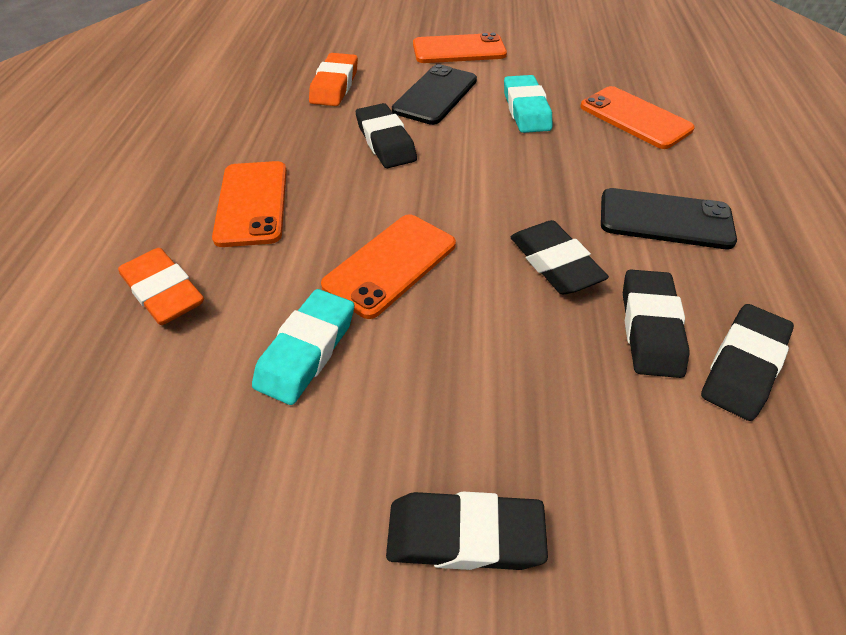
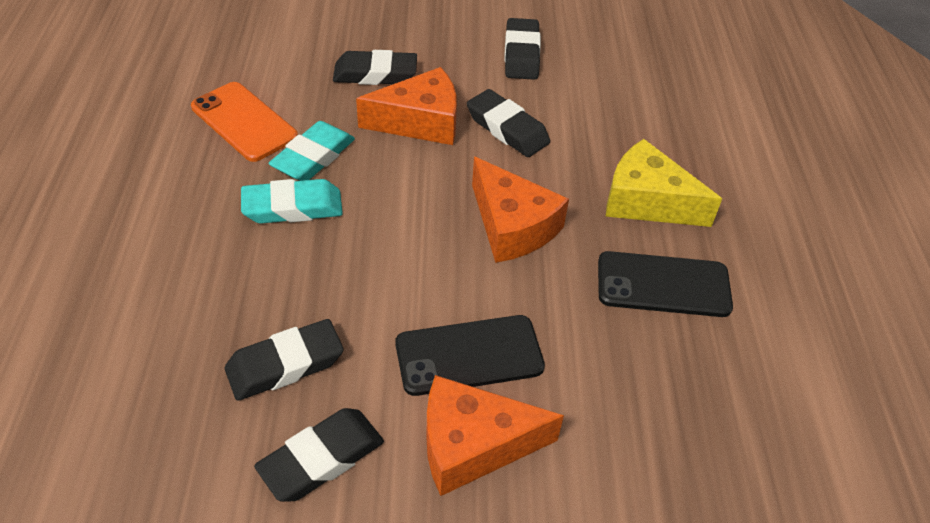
orange cheese: none = 0 -> [356,67,457,145] [426,375,564,496] [472,157,569,263] = 3
orange eraser: [118,248,204,325] [309,53,358,106] = 2 -> none = 0
orange phone: [212,161,287,247] [321,214,456,319] [413,32,507,63] [580,86,695,149] = 4 -> [191,82,298,162] = 1
yellow cheese: none = 0 -> [606,139,722,227] = 1

